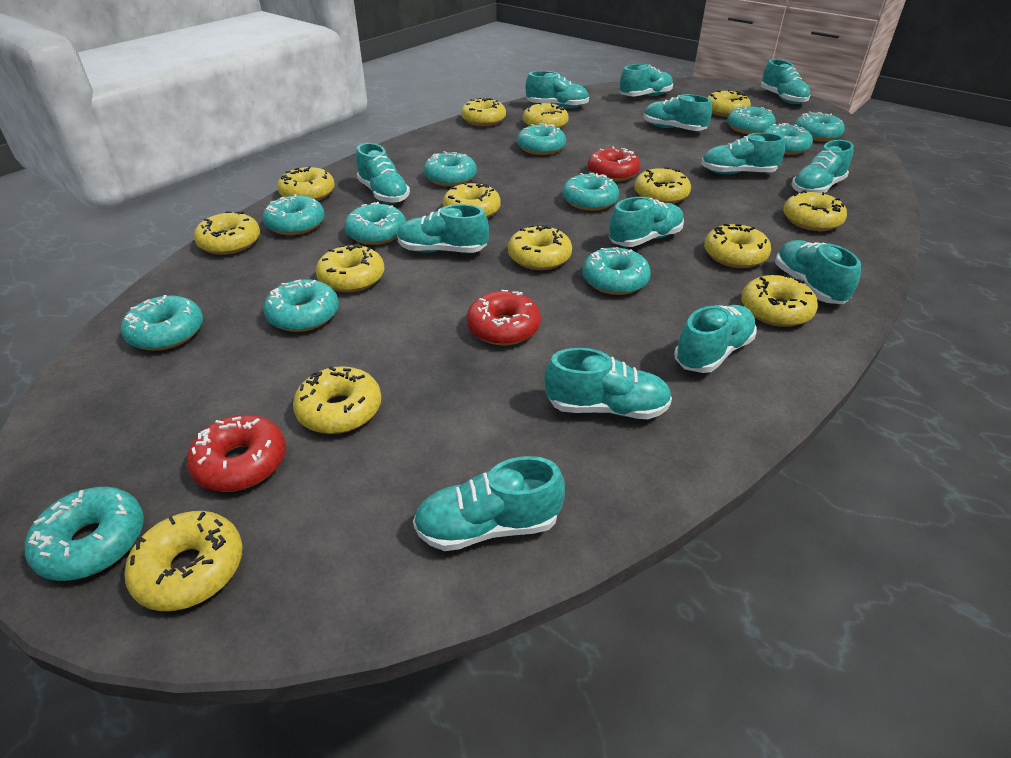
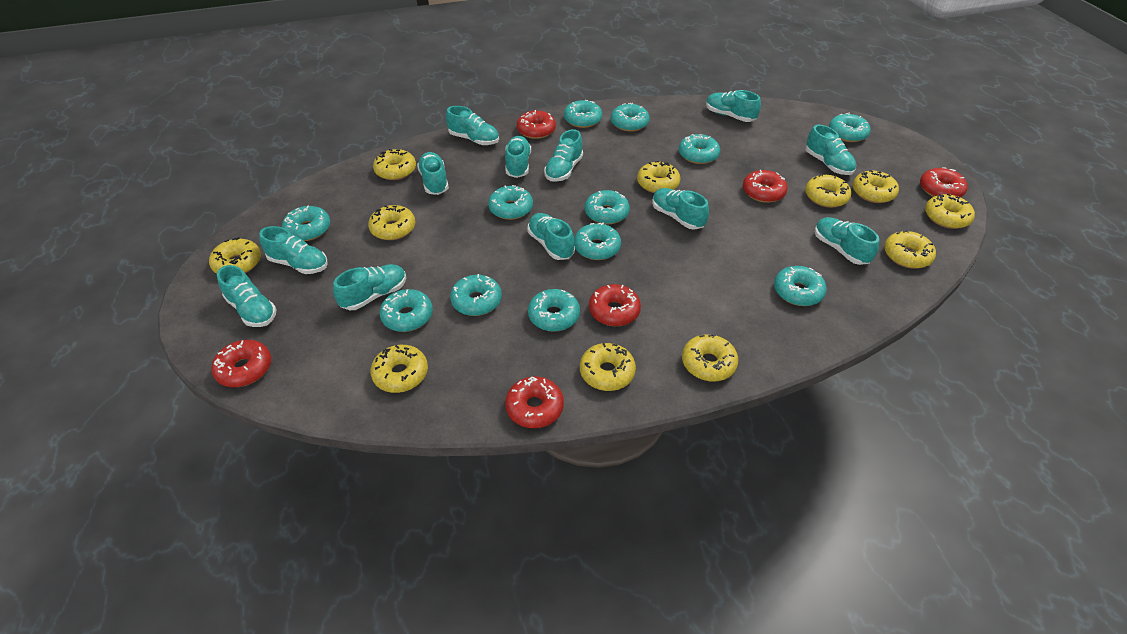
red donut: [186,415,286,492] [467,290,541,345] [588,146,641,181] = 3 -> [211,340,271,387] [505,377,564,428] [517,110,556,139] [589,284,641,326] [743,170,788,203] [920,167,968,198] = 6
turquoise shoe: [356,143,410,203] [397,204,489,253] [413,456,565,551] [526,71,589,108] [544,348,672,419] [609,197,684,247] [620,64,673,96] [644,94,712,131] [674,305,756,373] [701,133,785,174] [761,59,810,104] [775,240,861,304] [792,140,854,193] = 13 -> [217,265,277,327] [259,226,328,274] [333,264,406,310] [417,152,449,195] [446,106,499,145] [505,136,531,178] [527,213,575,260] [544,129,583,182] [652,188,709,230] [706,90,761,122] [805,125,856,175] [815,217,879,265] = 12
yellow donut: [124,511,243,611] [194,211,260,255] [277,166,335,201] [293,366,381,434] [316,244,384,292] [443,182,501,218] [461,98,506,126] [508,225,572,270] [523,102,569,128] [634,167,691,204] [704,224,771,268] [707,89,751,117] [741,275,818,327] [783,190,847,231] = 14 -> [209,237,261,274] [368,205,415,240] [370,345,428,393] [373,149,416,180] [580,343,636,391] [637,161,680,193] [682,334,738,381] [805,174,851,208] [853,170,899,203] [884,230,936,268] [925,194,975,229] = 11

